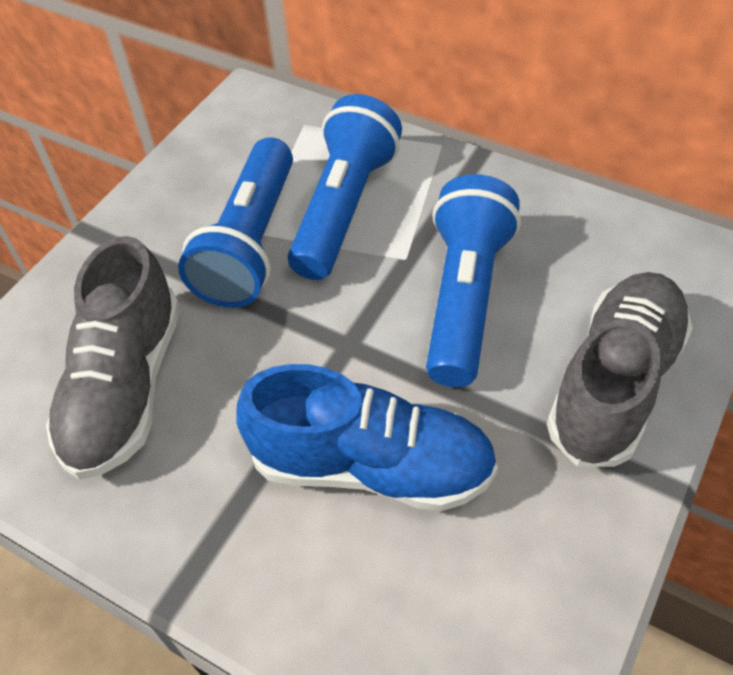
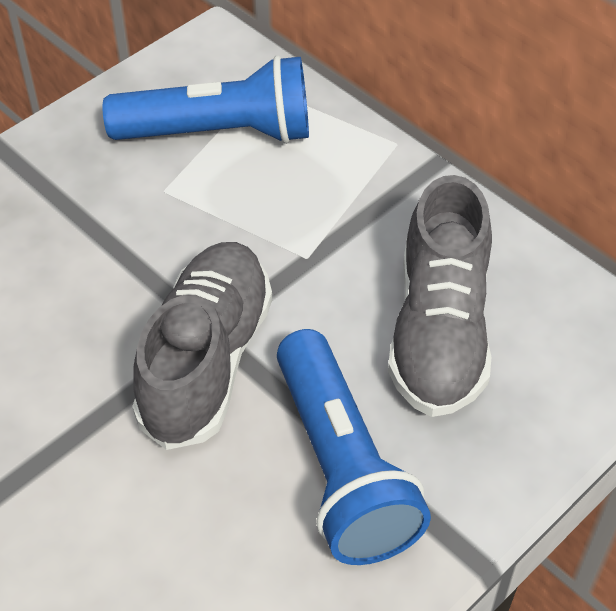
blue flashlight: [178,137,293,308] [288,94,402,280] [426,174,521,387] = 3 -> [103,55,309,144] [277,329,431,565] = 2
blue shoe: [237,364,498,512] = 1 -> none = 0

